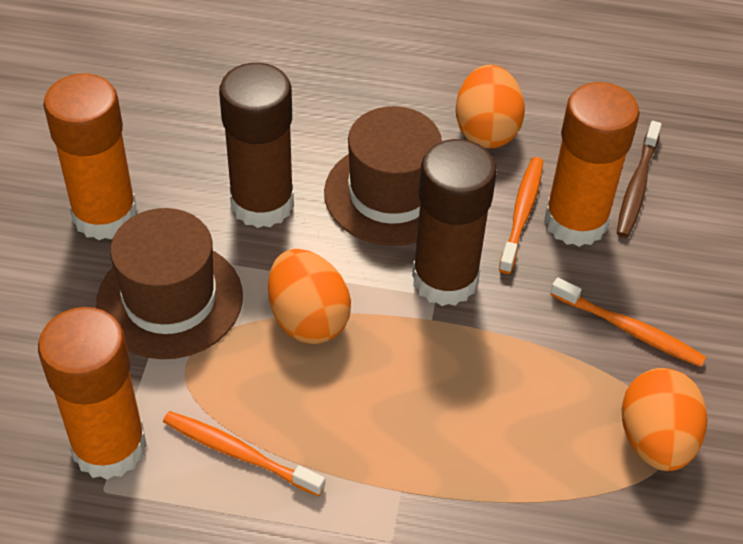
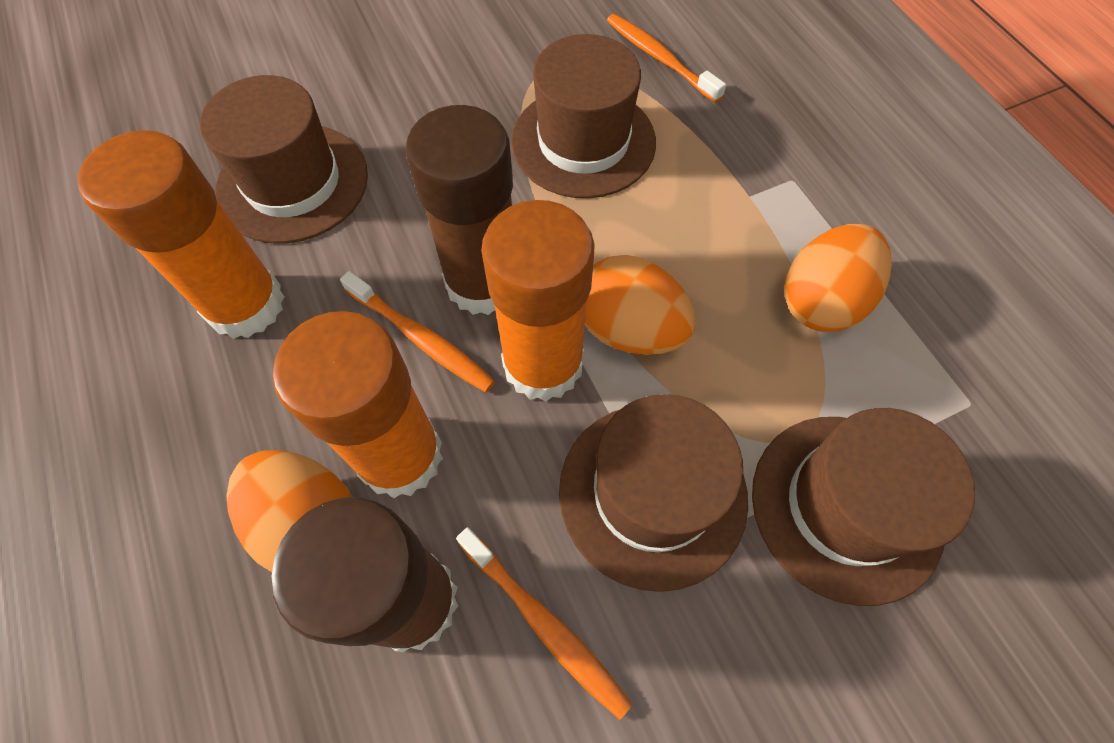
brown hat: [96,208,243,359] [324,106,442,246] = 2 -> [200,75,368,243] [511,34,656,198] [559,394,748,592] [752,408,975,606] = 4
brown toothbrush: [617,121,662,238] = 1 -> none = 0

